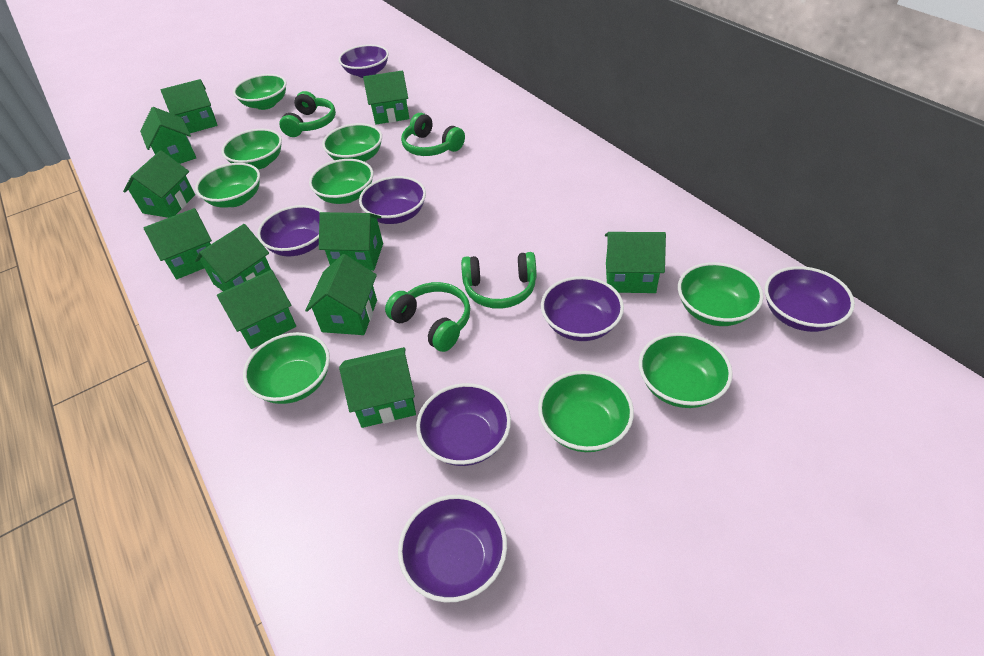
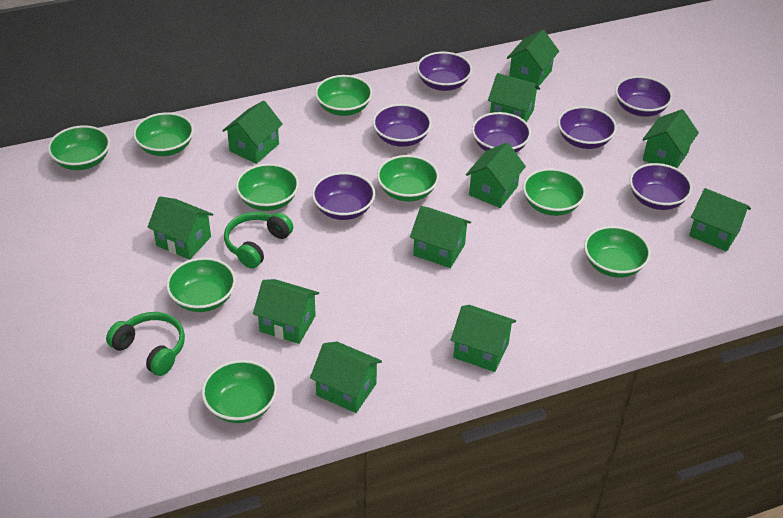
green headphones: [279,91,336,137] [385,282,470,352] [401,113,465,156] [461,252,537,309] = 4 -> [106,312,185,376] [224,212,293,269] = 2

